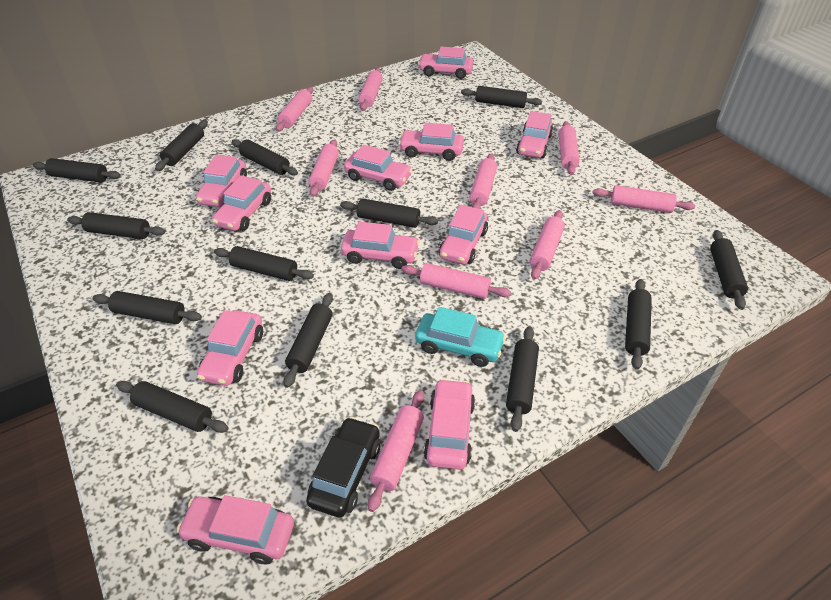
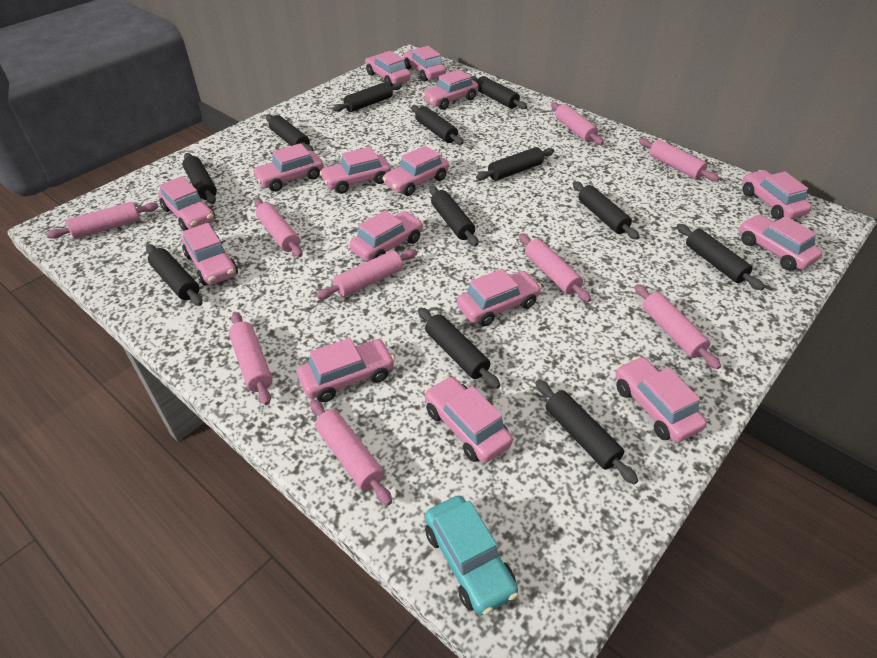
black car: [306,417,380,518] = 1 -> none = 0
black rolling pin: [33,158,121,182] [67,212,165,239] [93,291,202,324] [116,381,228,433] [155,120,208,171] [214,246,314,281] [232,139,298,176] [283,293,333,388] [340,198,438,228] [461,86,542,108] [506,326,539,432] [625,279,652,370] [710,230,748,310] = 13 -> [146,244,203,306] [183,153,217,204] [266,114,314,151] [333,82,402,112] [411,105,464,145] [418,307,500,389] [429,186,478,246] [471,76,527,109] [476,147,554,181] [535,380,638,484] [573,181,639,240] [677,224,765,290] = 12
pink car: [177,495,294,564] [196,155,247,207] [197,310,263,386] [212,175,271,231] [341,221,420,269] [344,145,412,191] [399,123,464,161] [418,47,474,79] [424,378,475,470] [439,205,488,264] [516,111,553,158] = 11 -> [158,176,216,231] [182,223,238,286] [252,143,324,192] [297,338,395,402] [320,147,391,194] [349,210,423,262] [365,51,411,86] [382,146,449,196] [404,46,446,82] [422,69,479,110] [424,376,513,463] [457,269,542,327] [616,356,707,442] [739,215,822,270] [742,170,812,220] = 15

